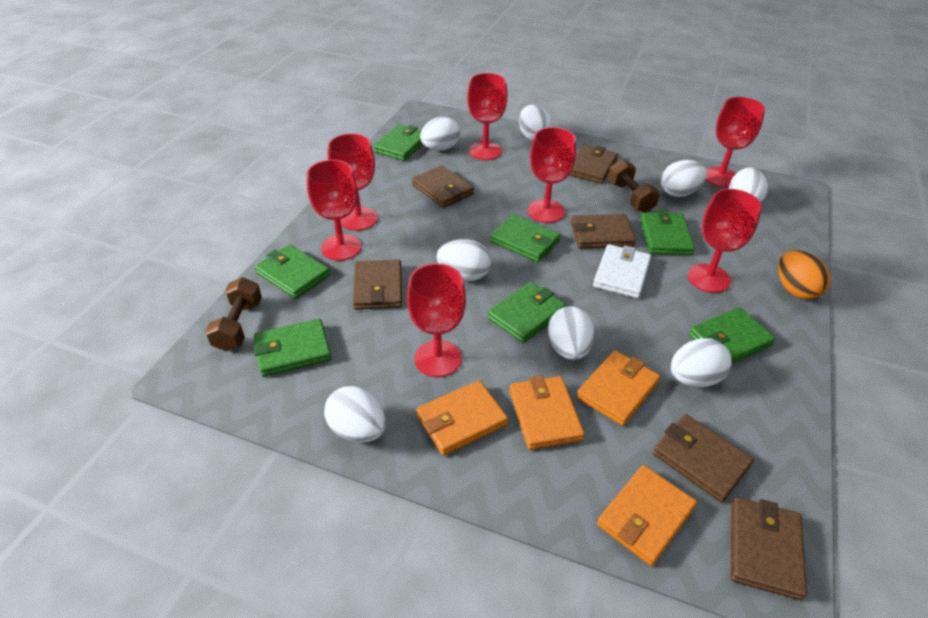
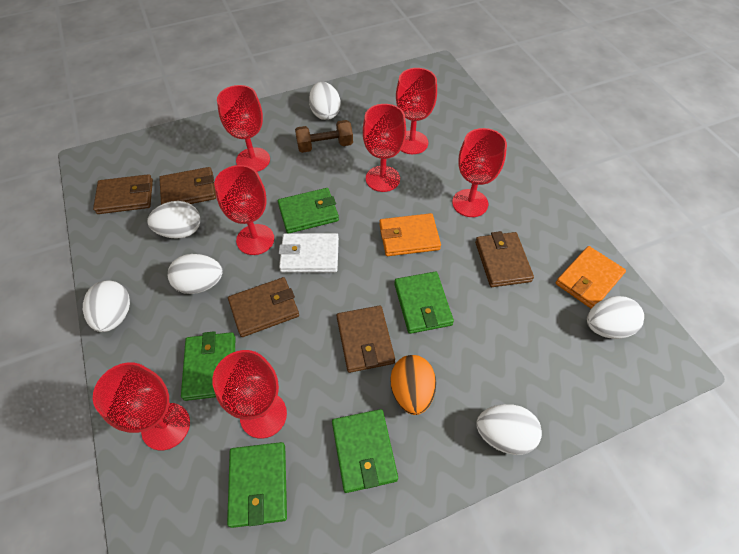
brown dumbbell: [205,277,262,351] [608,159,660,212] = 2 -> [295,120,353,153] = 1
brown wallet: [353,259,402,310] [412,165,474,208] [569,145,618,184] [571,214,636,249] [653,414,754,502] [731,497,807,600] = 6 -> [93,174,153,214] [159,167,216,205] [228,277,299,337] [337,305,395,373] [475,231,534,287] = 5
green wallet: [253,319,332,377] [255,244,330,299] [373,124,423,161] [488,282,566,343] [490,214,561,262] [640,210,695,255] [689,307,776,364] = 7 -> [181,331,236,401] [227,442,287,528] [278,188,339,233] [332,409,398,493] [394,271,454,334] = 5
orange wallet: [416,380,508,456] [509,376,585,450] [576,350,661,426] [597,465,697,566] = 4 -> [379,213,441,256] [556,246,626,309] = 2
white egg: [324,386,386,442] [420,117,460,151] [437,239,491,281] [519,105,552,140] [548,306,595,360] [661,160,707,197] [671,338,732,387] [729,168,768,203] = 8 -> [83,281,130,332] [147,201,200,238] [168,254,223,294] [309,82,341,120] [476,404,542,455] [587,296,644,339] = 6

